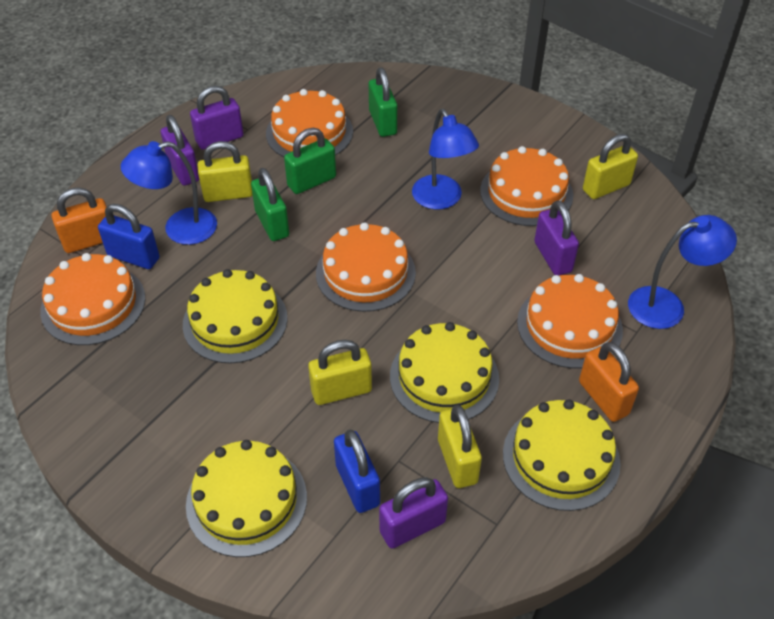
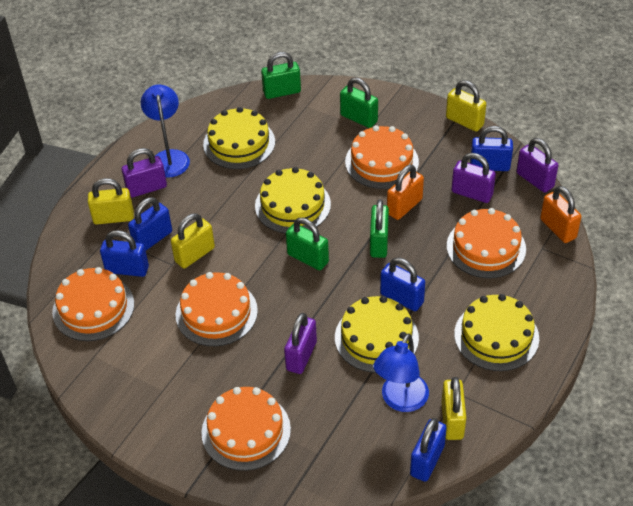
blue lamp: [121,141,217,245] [412,109,479,210] [628,215,737,329] = 3 -> [141,84,190,178] [373,334,429,412] = 2
blue padlock: [98,204,160,269] [334,430,380,513] = 2 -> [100,230,149,277] [128,197,172,250] [380,258,425,311] [410,418,447,482] [470,126,513,171] = 5
green padlock: [251,168,289,241] [284,128,336,194] [369,67,397,137] = 3 -> [261,52,301,99] [286,218,329,270] [340,77,378,128] [370,199,389,258] = 4

